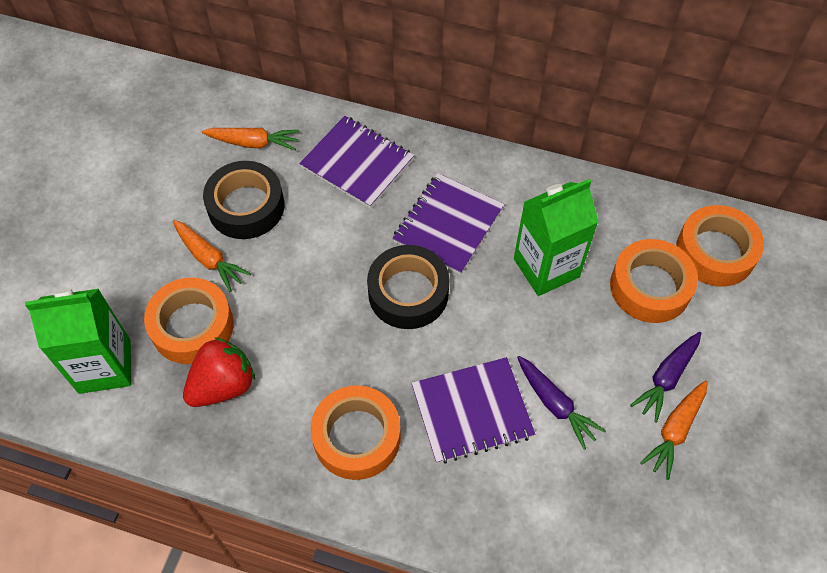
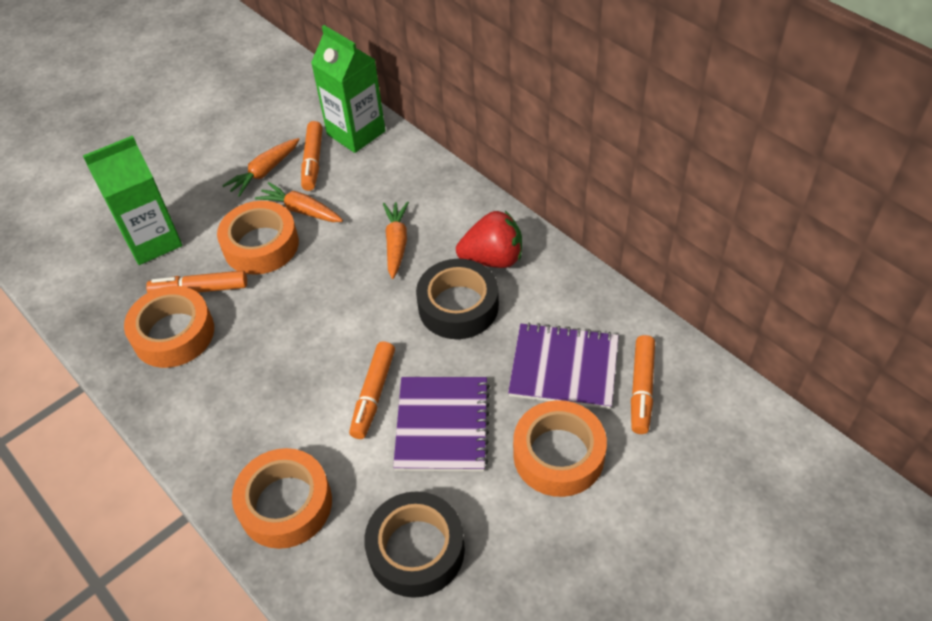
orange marker: none = 0 -> [146,270,247,293] [301,121,323,191] [349,341,395,439] [631,335,655,434] = 4
purple carrot: [517,356,606,450] [630,332,701,423] = 2 -> none = 0
purple notebook: [299,116,414,208] [392,173,504,275] [412,357,535,464] = 3 -> [393,377,490,472] [508,323,619,409] = 2

